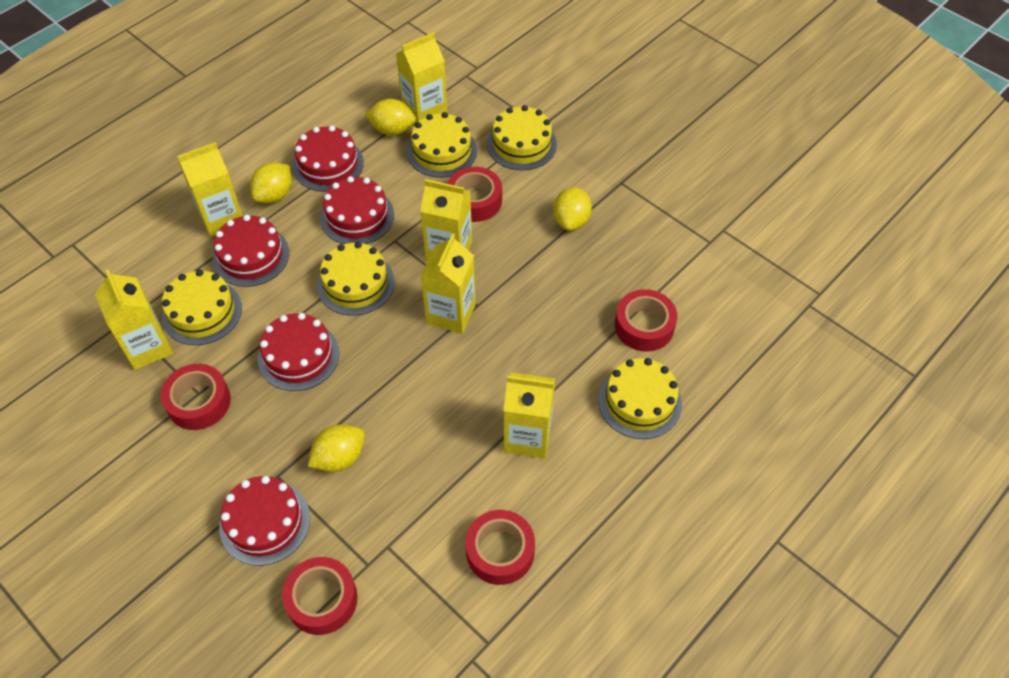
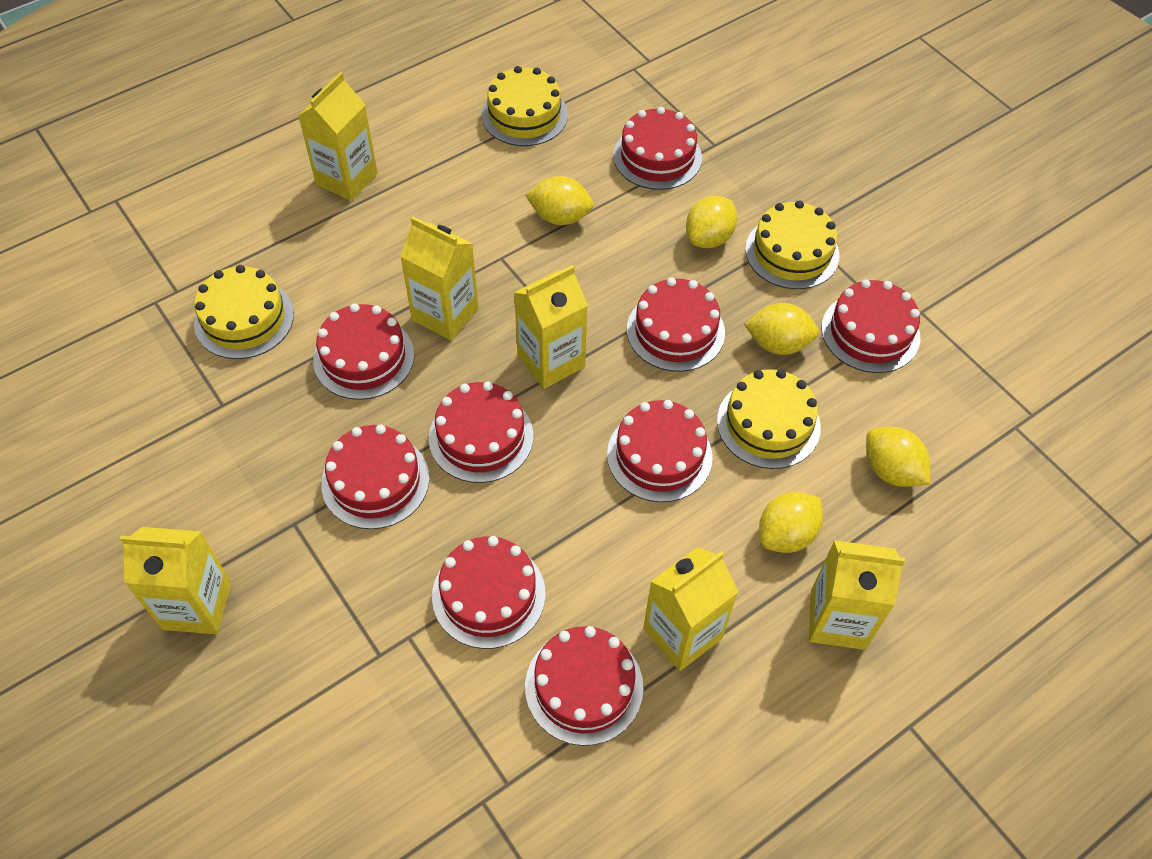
red cake: [213,215,289,287] [219,476,310,566] [258,313,339,391] [292,126,364,192] [320,176,394,244] = 5 -> [313,303,414,400] [321,424,429,529] [429,381,533,483] [432,536,545,649] [525,626,643,746] [607,400,713,502] [613,107,702,190] [627,277,725,372] [822,279,920,373] = 9
red tape: [161,364,231,430] [282,557,358,635] [447,167,502,222] [466,510,535,585] [615,289,677,352] = 5 -> none = 0
yellow cake: [162,269,242,345] [317,242,395,316] [407,112,477,178] [487,105,557,170] [598,358,682,439] = 5 -> [194,265,294,359] [481,66,568,146] [717,369,821,469] [745,200,840,289] = 4
yellow lemon: [250,162,292,203] [308,424,365,472] [365,99,416,135] [553,187,592,231] = 4 -> [526,176,594,225] [686,196,737,248] [744,303,819,355] [759,492,823,553] [866,427,930,487] = 5

